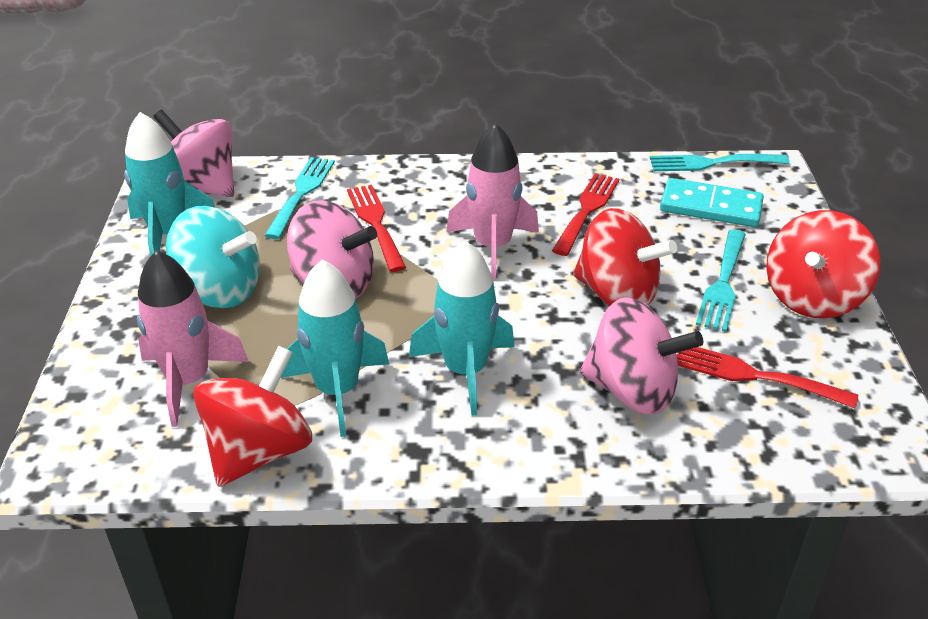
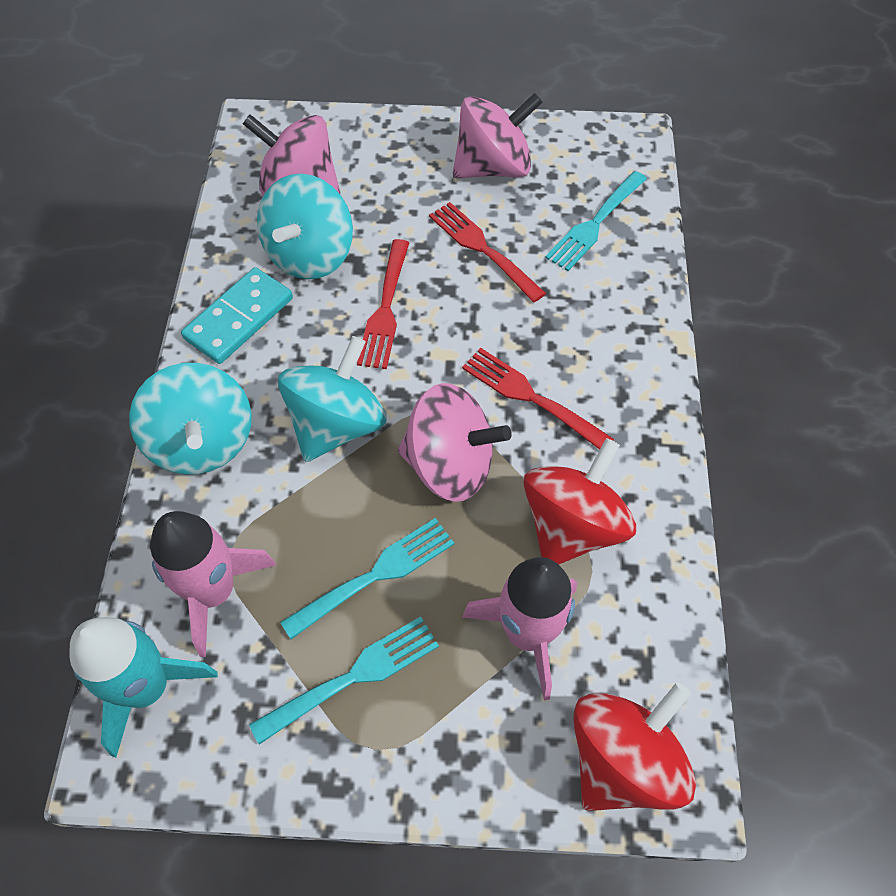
red spinning top: [193,346,312,487] [573,208,677,306] [766,210,880,318] = 3 -> [524,438,636,565] [573,682,696,811] = 2
turquoise rocket: [124,112,215,256] [281,259,389,437] [409,240,515,416] = 3 -> [70,617,218,758] = 1
turquoise spinning top: [166,206,260,308] = 1 -> [129,363,252,474] [257,174,353,279] [278,336,387,462] = 3

